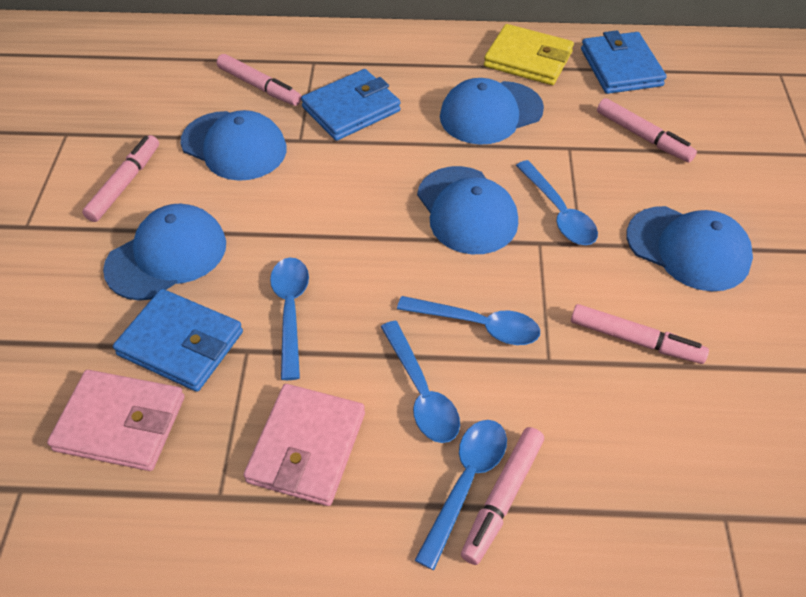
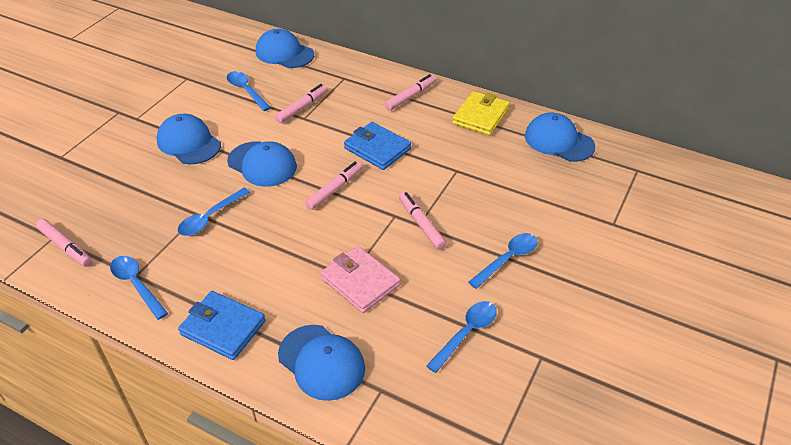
blue wallet: [113,289,243,392] [301,69,401,141] [581,30,667,94] = 3 -> [178,291,266,360] [344,122,411,170] = 2
pink wallet: [47,370,185,471] [244,384,365,506] = 2 -> [321,246,400,313] = 1

